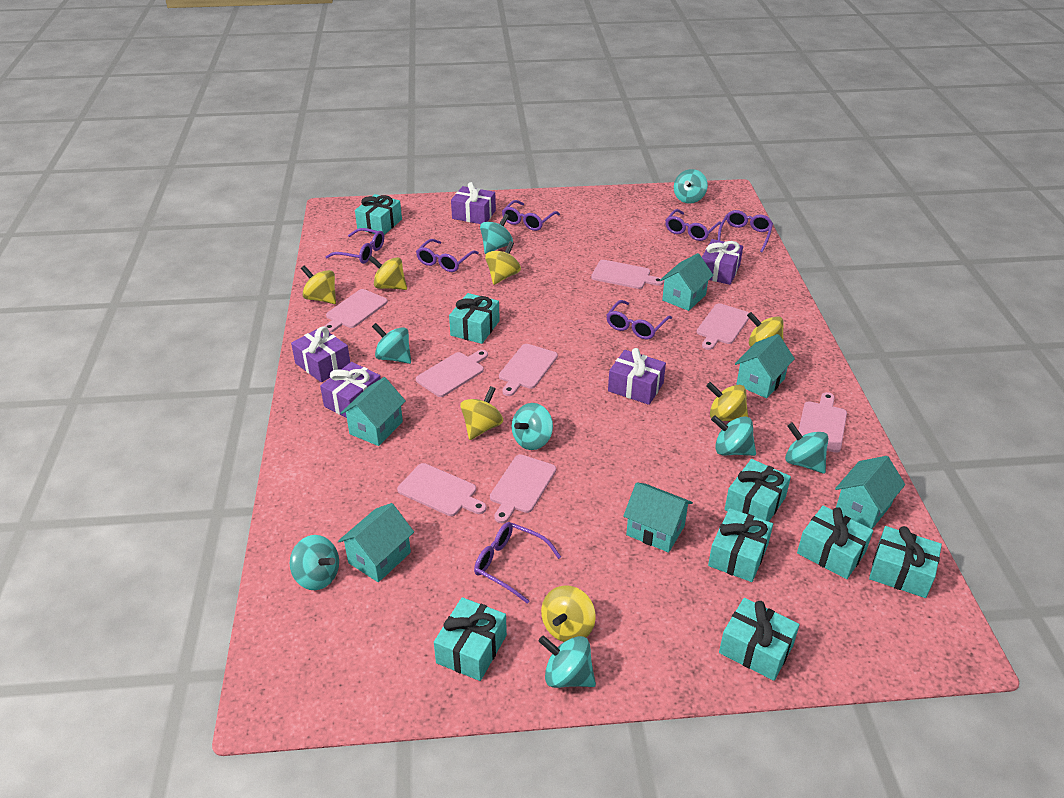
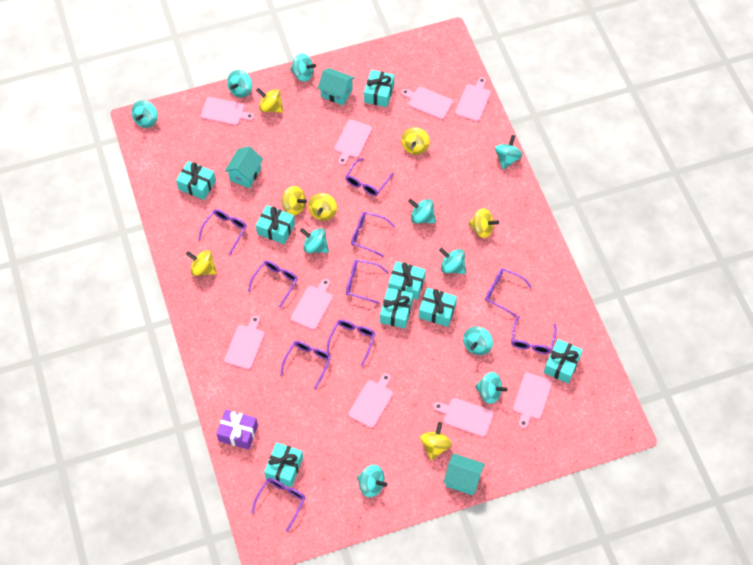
pink cutting board: [324,289,388,333] [397,463,487,516] [416,350,488,397] [490,454,556,523] [499,344,558,396] [591,260,664,289] [697,303,749,350] [796,392,847,453] = 8 -> [200,97,254,125] [224,316,265,370] [291,279,333,330] [335,119,372,165] [348,373,393,428] [401,87,453,120] [434,398,494,437] [455,77,491,122] [513,373,552,429] = 9
purple gift: [291,326,350,382] [320,362,381,418] [451,182,496,224] [608,348,666,405] [702,239,743,285] = 5 -> [216,409,258,450] = 1
purple glasses: [326,228,384,264] [416,239,479,272] [474,522,561,604] [502,200,560,231] [606,300,672,339] [665,209,721,241] [718,210,773,252] = 7 -> [198,209,247,255] [248,260,298,308] [251,478,305,532] [280,341,331,389] [326,319,376,366] [345,158,394,196] [346,259,388,304] [351,212,395,257] [485,268,532,317] [511,316,557,354] = 10
turquoise house: [338,503,414,582] [341,377,406,446] [623,482,693,553] [660,253,714,311] [735,334,795,398] [835,456,905,529] = 6 -> [225,146,263,188] [318,68,355,105] [443,453,485,495] = 3
turquoise spinning top: [290,535,339,590] [372,323,411,364] [480,214,513,254] [512,403,553,450] [539,635,596,688] [674,169,708,204] [711,415,756,456] [785,422,828,474] = 8 -> [131,100,158,128] [227,70,252,98] [290,54,316,82] [300,228,329,253] [357,465,387,497] [408,199,436,223] [439,248,466,274] [463,326,493,355] [475,372,508,404] [495,135,523,170] = 10

